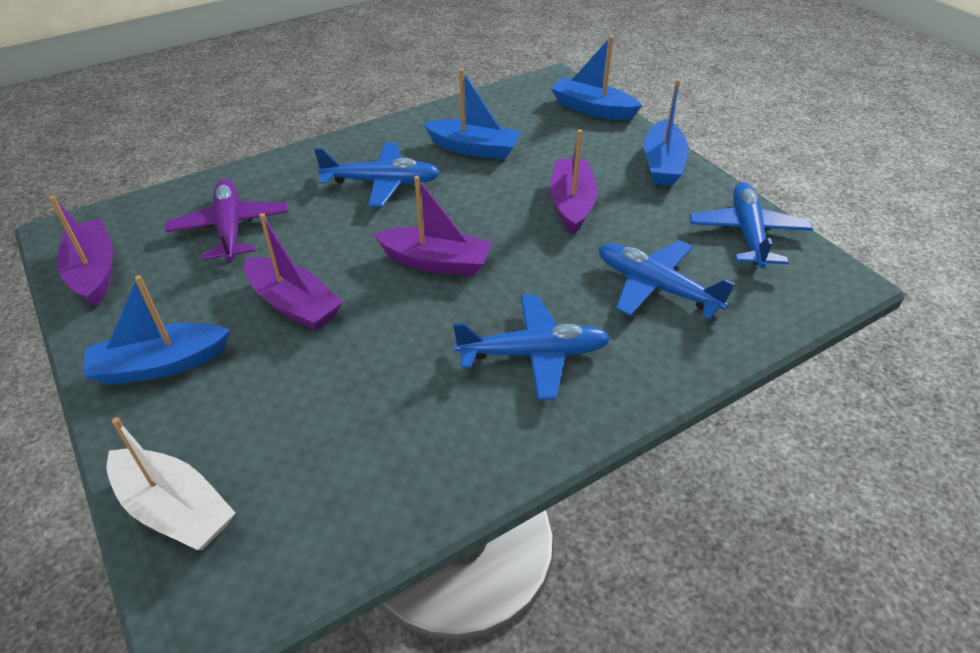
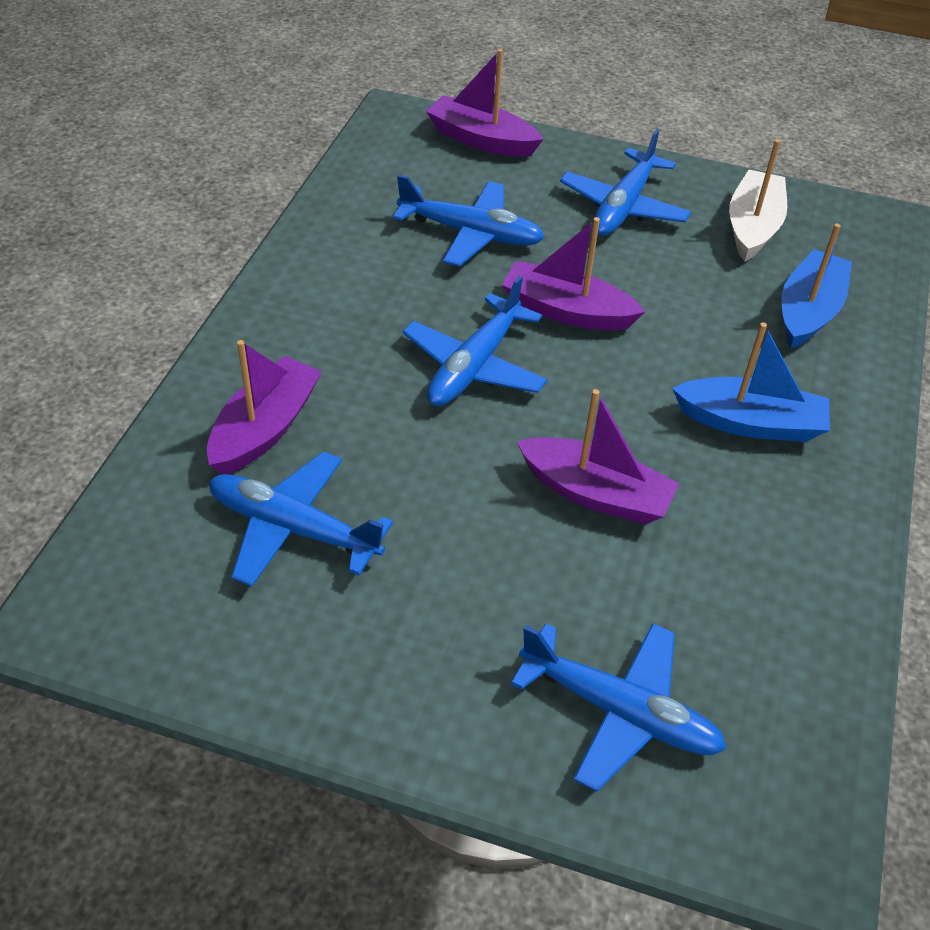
blue boat: [83,275,230,385] [423,69,521,160] [551,36,643,120] [644,79,689,186] = 4 -> [672,323,830,442] [781,224,852,349] = 2
blue plane: [314,142,440,207] [453,294,611,400] [599,240,735,319] [689,182,813,269] = 4 -> [209,451,393,587] [393,174,545,267] [403,276,548,406] [511,623,727,791] [560,129,691,236] = 5
purple plane: [165,179,288,261] = 1 -> none = 0

